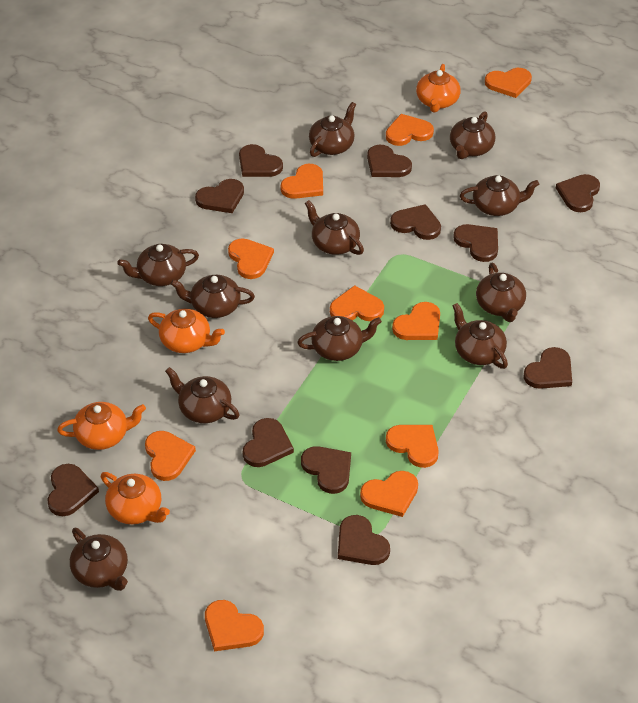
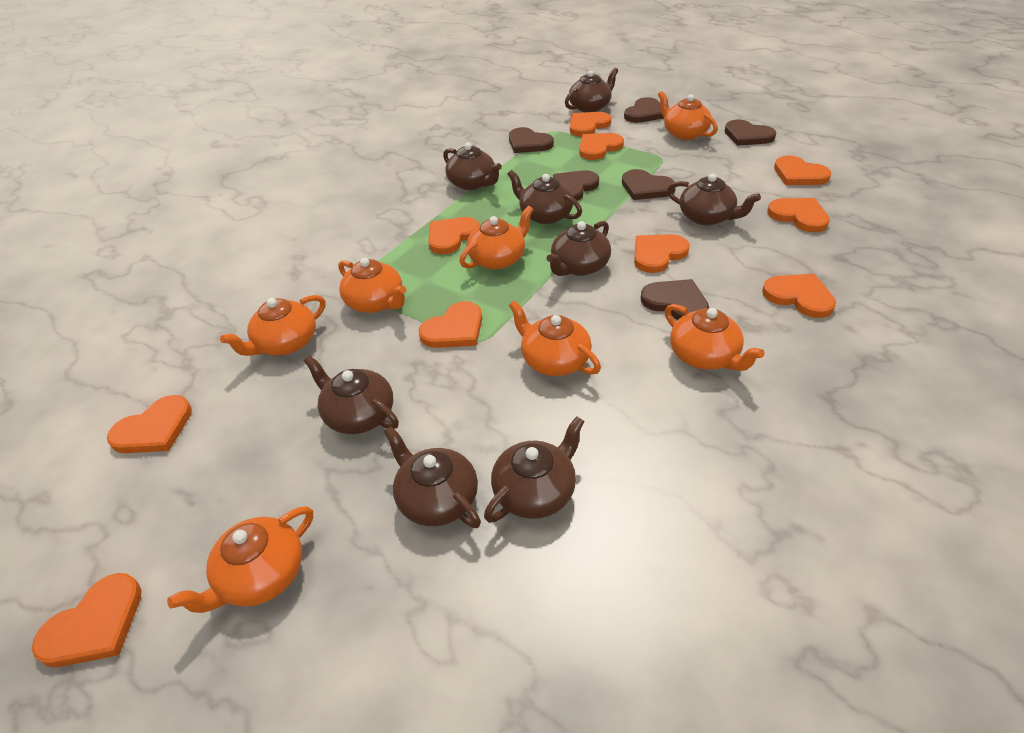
brown heart: [47,464,99,516] [195,179,244,213] [239,144,283,177] [243,418,294,467] [301,446,351,494] [338,515,390,565] [367,145,412,177] [390,204,441,240] [453,224,498,262] [523,347,572,389] [556,174,600,212] = 11 -> [509,127,554,153] [553,170,599,201] [622,169,676,200] [624,97,664,123] [641,279,709,320] [725,120,776,146] = 6
brown teapot: [70,528,128,591] [117,244,199,286] [165,367,239,423] [171,275,255,318] [297,316,382,361] [305,200,364,255] [309,102,356,157] [450,111,495,159] [452,303,508,369] [460,175,539,216] [476,263,526,322] = 11 -> [304,356,399,434] [384,426,481,528] [443,143,502,190] [484,417,585,523] [507,170,582,224] [547,221,611,276] [565,68,618,112] [667,173,761,226] = 8
orange teapot: [57,402,146,450] [101,472,170,524] [148,309,225,353] [416,64,461,113] = 4 -> [167,506,313,613] [220,295,325,356] [338,258,406,313] [459,206,534,270] [509,300,601,376] [658,91,718,140] [665,304,764,371] = 7

